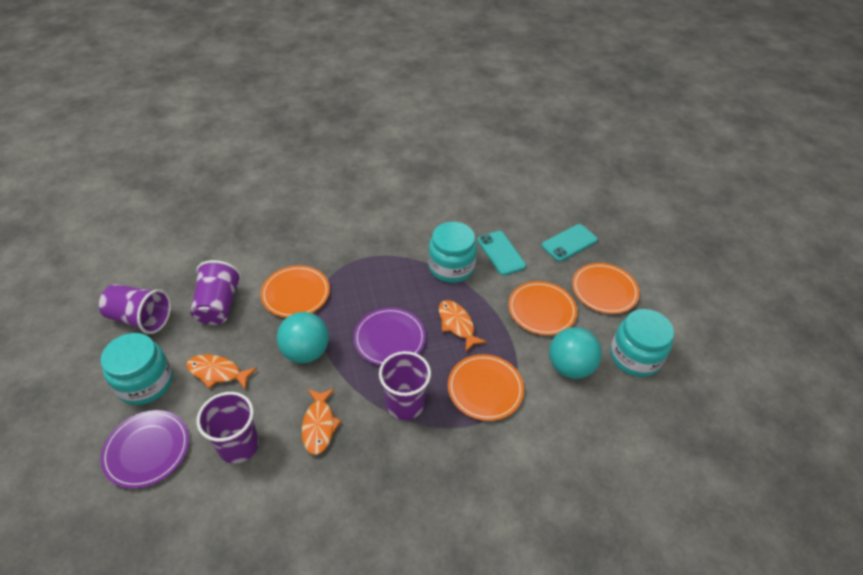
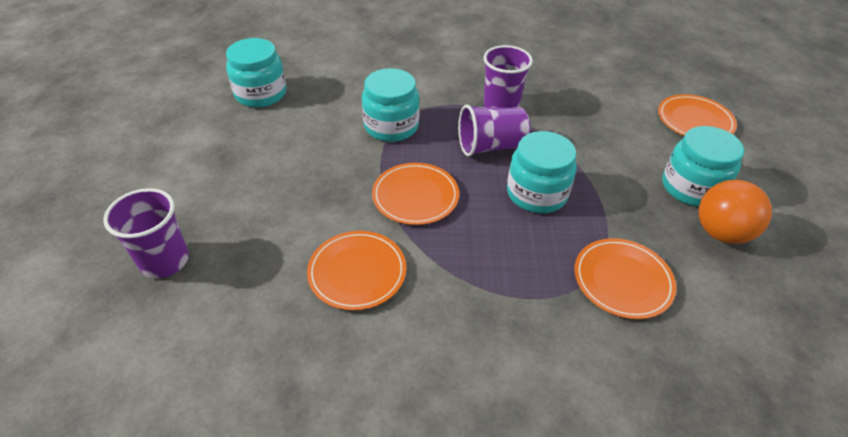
orange ball: none = 0 -> [699,180,772,244] = 1
orange fish: [186,354,257,390] [302,389,341,455] [439,300,487,352] = 3 -> none = 0
purple cup: [99,284,171,334] [190,260,241,325] [197,392,259,464] [379,351,431,420] = 4 -> [103,188,189,278] [458,104,530,156] [483,45,533,108] = 3
purple plate: [100,410,189,489] [354,308,426,366] = 2 -> none = 0
turquoise ball: [277,312,329,363] [549,327,602,379] = 2 -> none = 0
turquoise jar: [100,333,173,405] [428,222,477,283] [610,309,674,377] = 3 -> [226,38,286,107] [362,68,420,142] [507,131,577,213] [662,126,744,207] = 4
turquoise phone: [478,231,526,276] [541,224,598,261] = 2 -> none = 0

